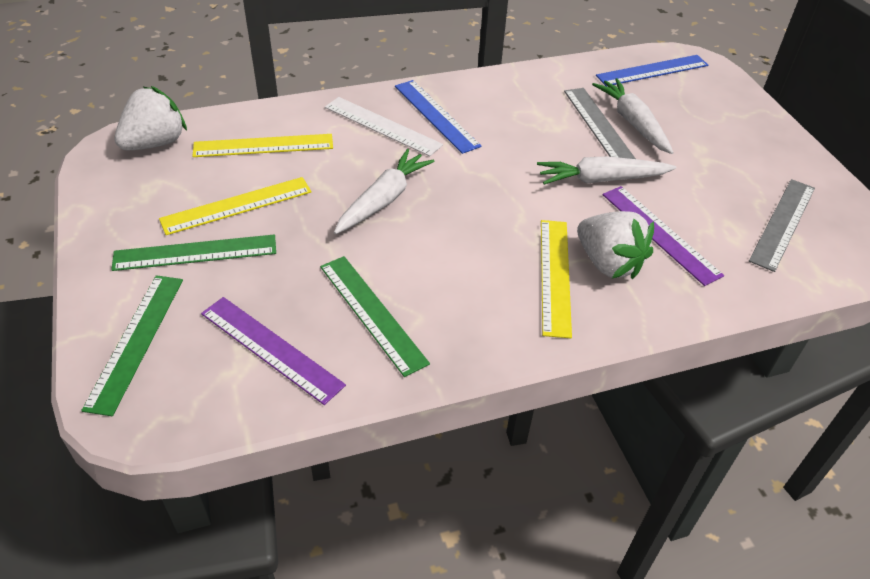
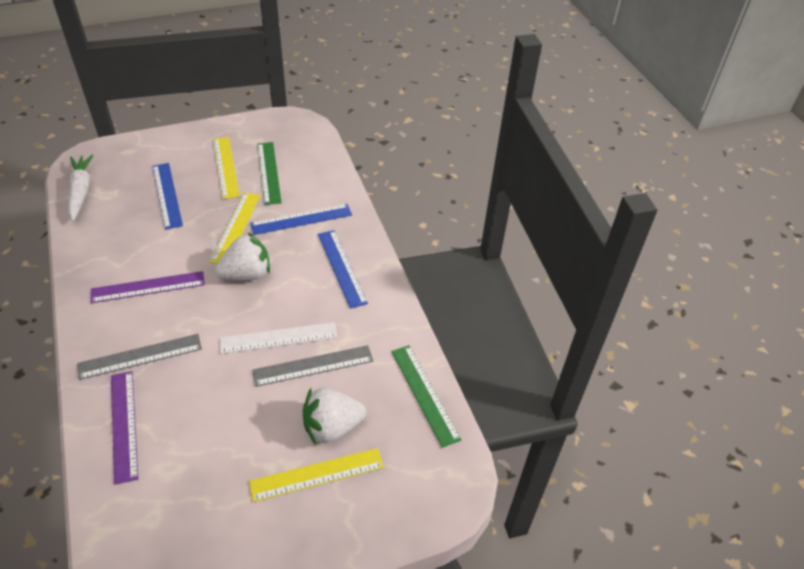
blue ruler: [395,80,482,154] [596,55,708,86] = 2 -> [152,163,183,230] [250,204,352,235] [318,230,368,309] = 3
green ruler: [81,275,183,416] [111,234,276,271] [320,256,430,377] = 3 -> [258,142,282,205] [391,345,461,448] = 2
white carrot: [334,149,435,234] [537,156,676,185] [592,78,674,154] = 3 -> [68,155,94,221] = 1

